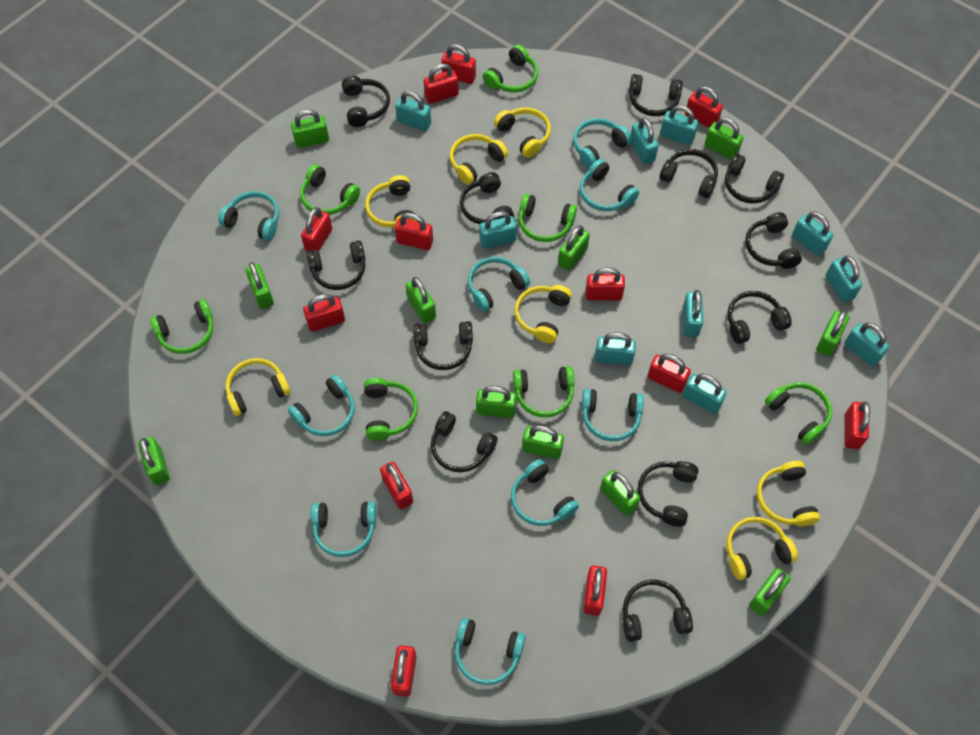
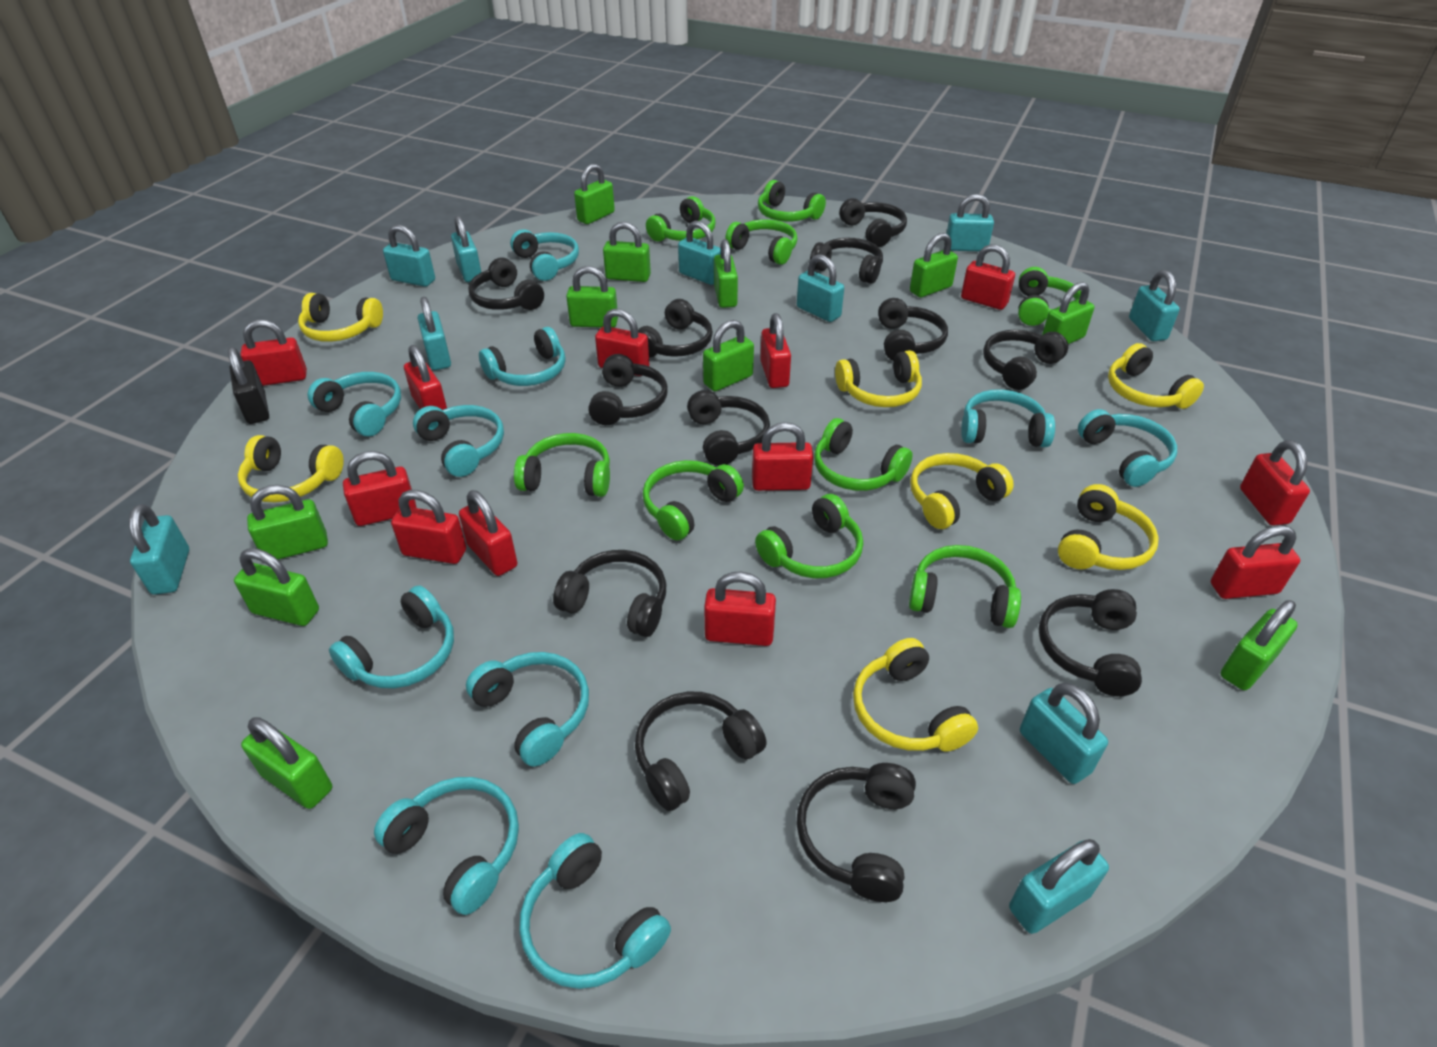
black padlock: none = 0 -> [228,347,269,424] = 1
green headphones: [150,299,213,354] [300,164,360,215] [364,378,418,441] [483,45,538,93] [513,366,574,418] [519,194,577,242] [765,382,832,445] = 7 -> [514,433,610,497] [643,460,744,540] [646,196,716,241] [725,219,798,265] [755,494,863,578] [758,180,826,221] [814,418,913,491] [909,545,1021,628] [1018,267,1081,326] = 9
turquoise headphones: [218,191,279,240] [288,375,355,436] [311,502,377,557] [455,618,526,685] [468,257,530,312] [511,459,579,526] [573,118,632,168] [580,159,639,211] [582,389,644,441] = 9 -> [308,372,401,436] [329,585,454,688] [374,777,519,915] [413,405,504,477] [466,652,589,767] [479,327,566,386] [510,229,579,281] [519,833,671,989] [961,389,1055,447] [1078,409,1177,487] = 10

